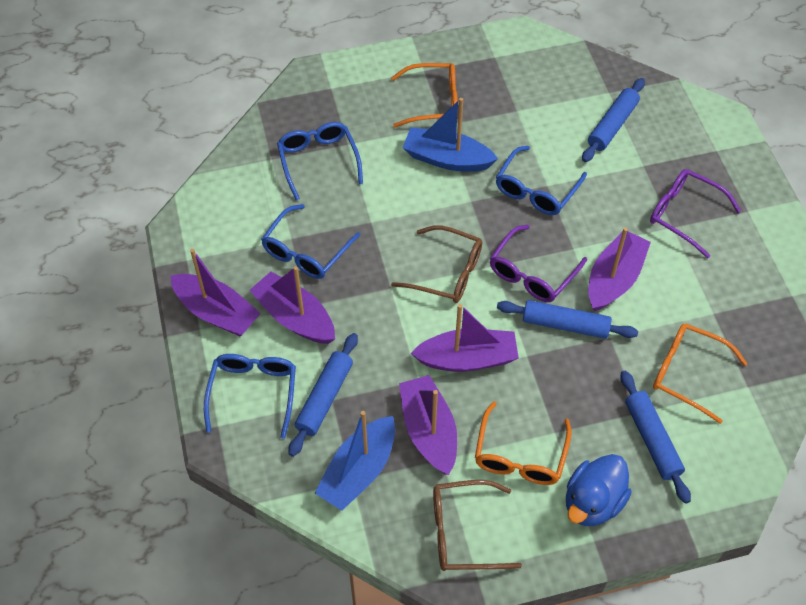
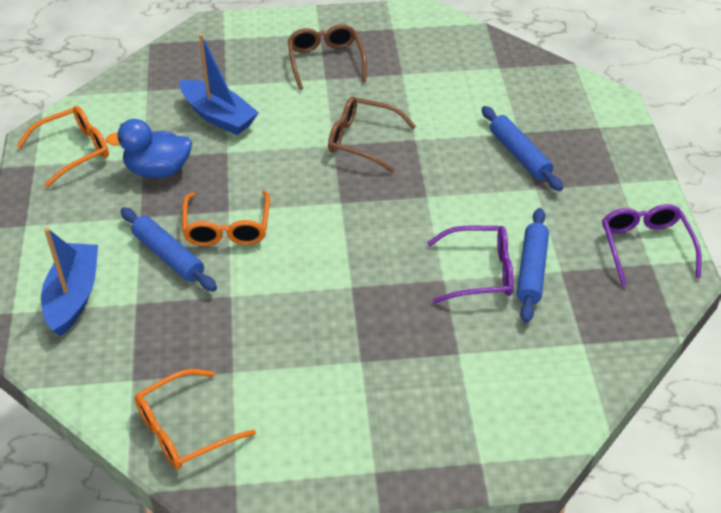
blue glasses: [204,354,296,439] [261,204,360,279] [277,122,363,200] [496,146,587,215] = 4 -> none = 0
blue rolling pin: [289,333,358,457] [497,300,638,339] [582,78,645,162] [620,371,691,504] = 4 -> [121,207,217,291] [482,106,563,191] [517,208,549,323] = 3
purple boat: [170,249,261,336] [250,266,335,344] [399,375,457,475] [411,304,519,372] [588,228,651,312] = 5 -> none = 0

